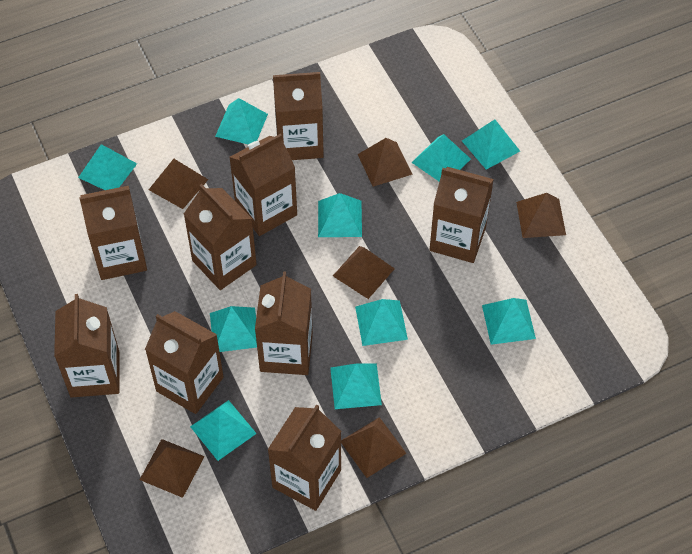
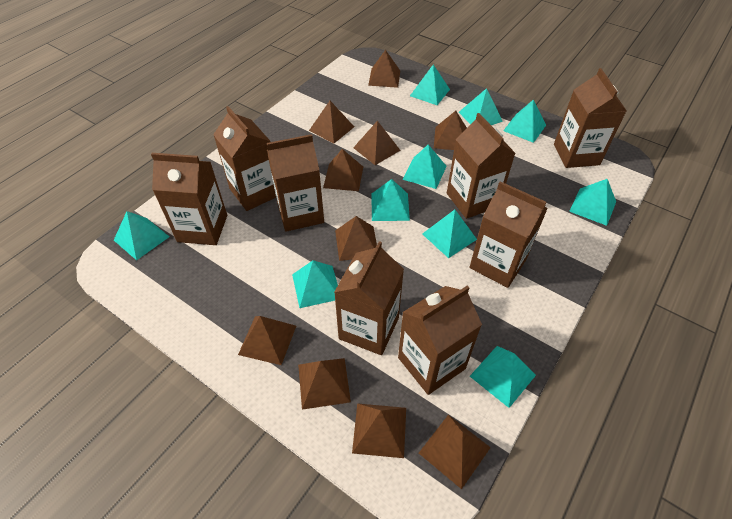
brown carton: [54,294,120,398] [79,186,147,280] [145,311,224,414] [184,184,257,290] [229,134,297,236] [255,271,313,375] [268,405,341,511] [273,72,324,160] [430,167,494,263] = 9 -> [151,153,227,245] [213,106,276,211] [267,134,324,232] [334,241,404,355] [398,286,482,395] [447,113,516,219] [469,181,548,288] [554,68,626,168] = 8
brown pyramid: [139,439,205,498] [149,159,208,209] [333,246,395,299] [341,417,407,478] [358,138,413,187] [516,193,566,238] = 6 -> [238,316,296,365] [298,358,351,410] [309,101,354,144] [323,149,363,191] [335,216,377,261] [352,403,406,458] [353,121,401,165] [368,50,400,88] [419,415,491,489] [434,111,467,150] = 10

